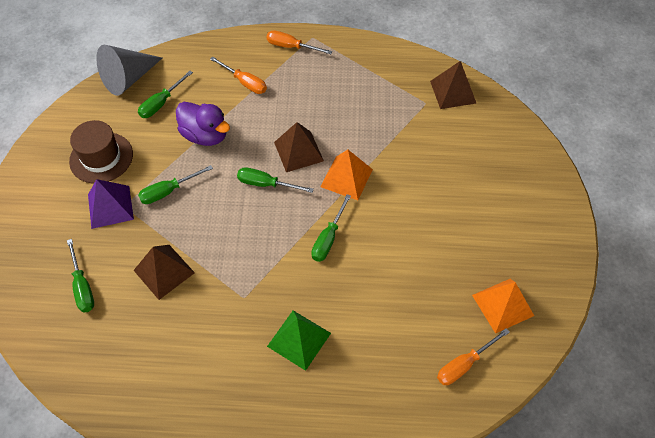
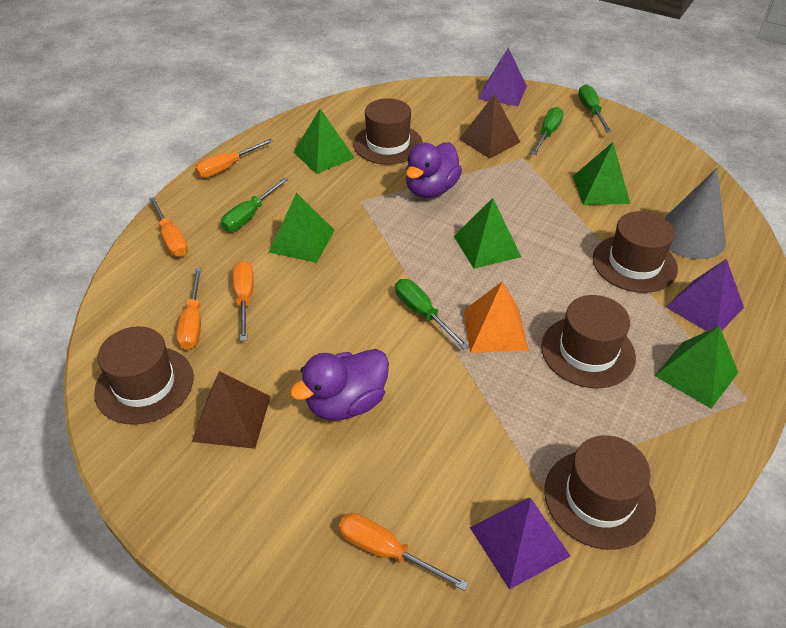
brown hat: [69,120,133,184] = 1 -> [94,326,194,425] [353,98,423,165] [541,295,636,388] [544,435,656,550] [593,211,678,293] = 5
brown pyramid: [133,245,195,300] [274,122,324,172] [430,61,476,109] = 3 -> [192,371,271,449] [459,94,520,159] = 2
green pyramid: [267,310,331,371] = 1 -> [268,193,335,263] [293,109,355,174] [454,198,521,269] [573,142,631,205] [655,326,738,409] = 5
green screwdriver: [67,239,94,312] [138,71,193,118] [138,165,213,204] [237,167,314,193] [311,194,351,262] = 5 -> [221,177,288,232] [395,279,469,349] [531,107,564,155] [578,84,612,132] = 4
orange pyramid: [320,150,373,200] [472,279,534,334] = 2 -> [463,281,529,353] = 1
orange screwdriver: [210,56,267,94] [266,30,332,54] [437,328,510,385] = 3 -> [149,197,188,257] [176,268,202,350] [195,138,273,178] [233,260,254,341] [338,513,469,591] = 5
purple duck: [176,102,230,146] = 1 -> [290,349,389,420] [406,142,462,198] = 2
purple pyramid: [88,179,134,229] = 1 -> [470,498,570,590] [478,48,527,106] [666,259,744,331] = 3

